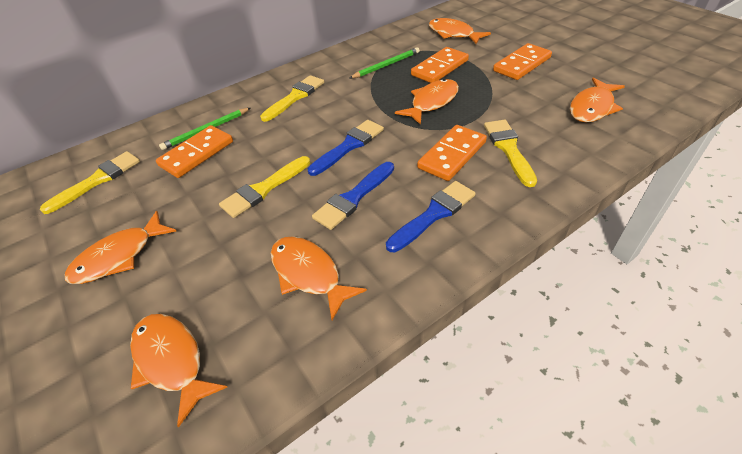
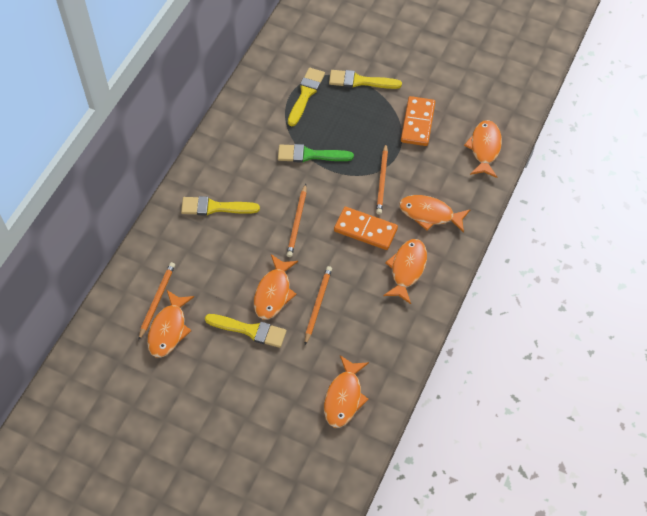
blue brush: [308,120,384,176] [312,162,394,230] [386,181,476,252] = 3 -> none = 0
green brush: none = 0 -> [278,144,354,163] = 1
green pencil: [159,108,250,150] [350,47,420,78] = 2 -> none = 0
orange domino: [156,125,233,178] [411,47,469,83] [417,125,487,181] [493,43,552,80] = 4 -> [334,207,398,250] [401,96,435,146] = 2
orange pencil: none = 0 -> [138,262,175,341] [287,184,307,257] [305,266,332,345] [376,144,388,215] = 4

